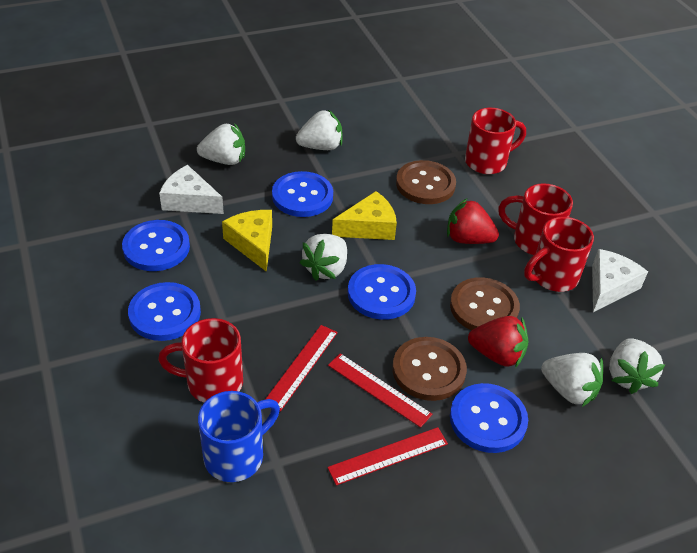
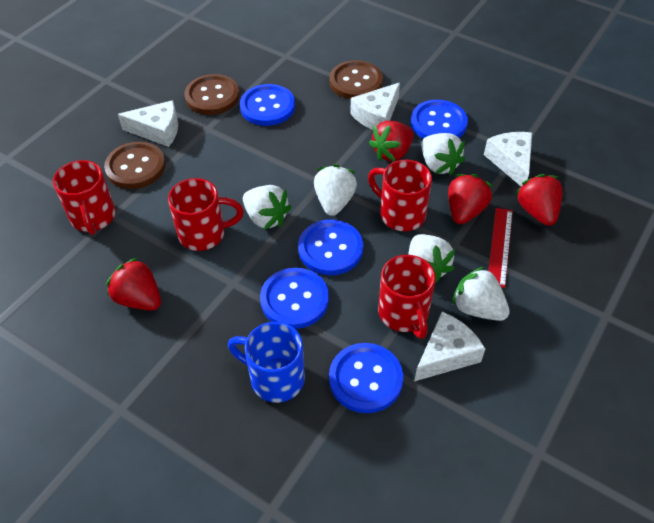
red ruler: [265,325,338,412] [327,427,448,486] [328,353,432,428] = 3 -> [488,208,513,288] = 1
red strawberry: [447,198,499,244] [468,316,528,368] = 2 -> [106,257,161,311] [369,121,414,162] [448,174,493,224] [516,174,563,226] = 4
white cheese: [159,165,224,214] [592,249,648,312] = 2 -> [118,100,178,147] [350,82,400,130] [414,312,485,382] [484,132,532,186] = 4
yellow cheese: [222,210,272,272] [332,191,397,240] = 2 -> none = 0

